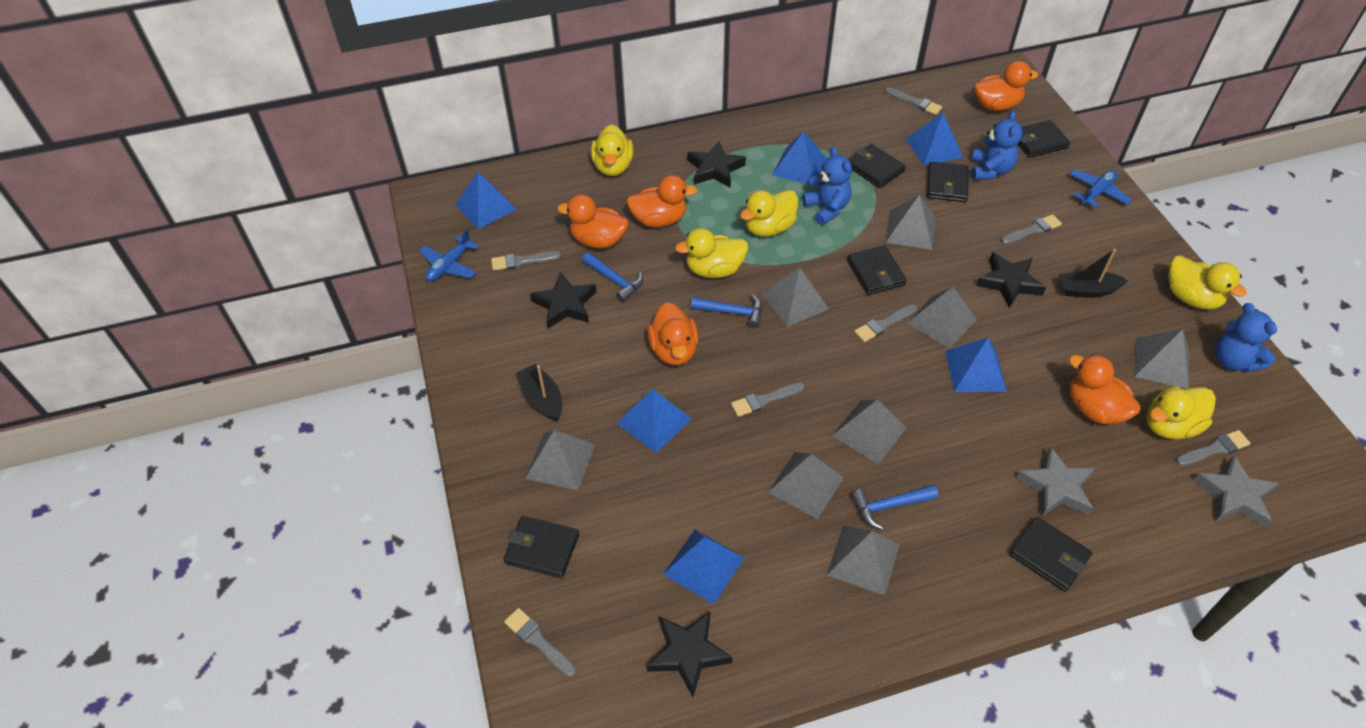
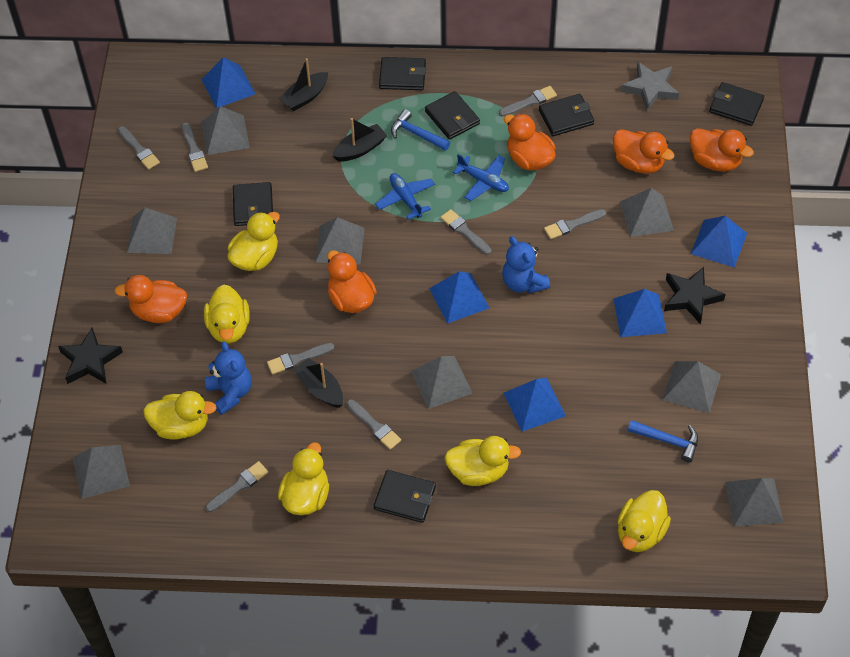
black boat: [516,364,562,422] [1059,249,1128,298] = 2 -> [279,58,328,111] [293,358,343,408] [332,118,387,161] = 3
black star: [530,272,596,329] [647,611,733,697] [687,141,746,188] [976,252,1046,308] = 4 -> [58,328,123,384] [664,267,726,324] = 2
blue hammer: [582,253,643,302] [691,294,762,328] [851,485,938,530] = 3 -> [391,109,450,151] [628,420,698,463] = 2
blue pyramid: [455,172,517,229] [617,389,692,453] [663,530,744,604] [772,131,827,186] [906,113,963,166] [945,337,1007,392] = 6 -> [201,57,256,108] [429,271,489,324] [503,378,566,432] [613,289,667,337] [691,216,747,267] = 5
blue teddy bear: [802,147,852,225] [972,111,1023,180] [1216,303,1277,373] = 3 -> [205,341,252,415] [502,236,550,294] = 2
grey brush: [491,251,561,271] [504,608,576,677] [731,382,804,417] [854,304,917,342] [885,87,942,115] [1001,214,1062,245] [1176,430,1251,466] = 7 -> [118,126,160,170] [182,123,208,172] [206,461,268,512] [267,343,334,375] [347,399,401,450] [441,209,492,255] [499,86,557,117] [544,209,606,239] = 8
grey star: [1016,446,1095,517] [1193,455,1279,528] = 2 -> [621,62,679,111] = 1
yellow duck: [591,124,634,176] [675,228,748,278] [740,190,798,237] [1146,386,1216,439] [1168,255,1247,309] = 5 -> [143,391,216,440] [204,284,250,344] [227,212,280,271] [278,442,329,515] [444,436,521,486] [617,490,671,552] = 6

